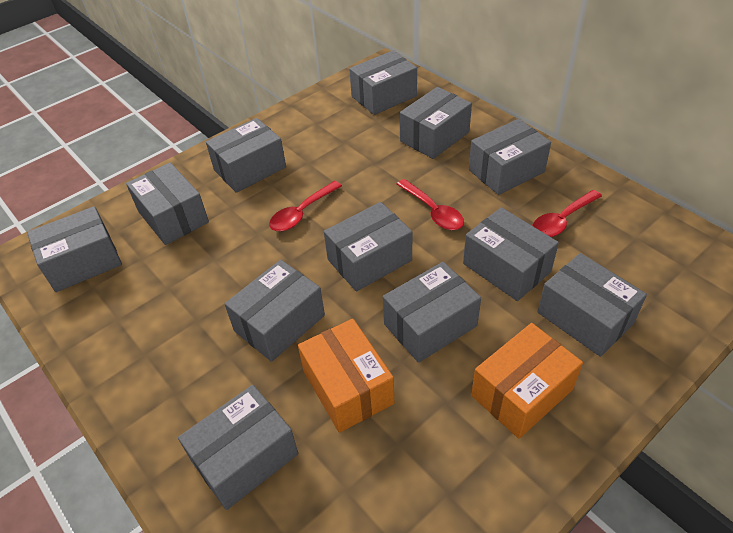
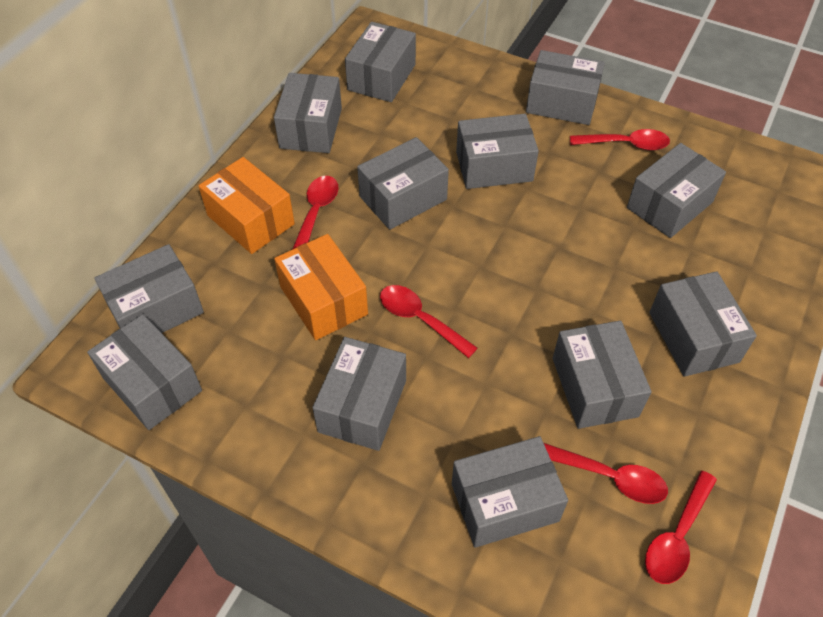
red spoon: [269,181,342,231] [397,179,464,230] [532,190,602,237] = 3 -> [292,176,338,250] [380,285,478,358] [544,443,668,504] [570,129,670,150] [645,471,717,584] = 5

